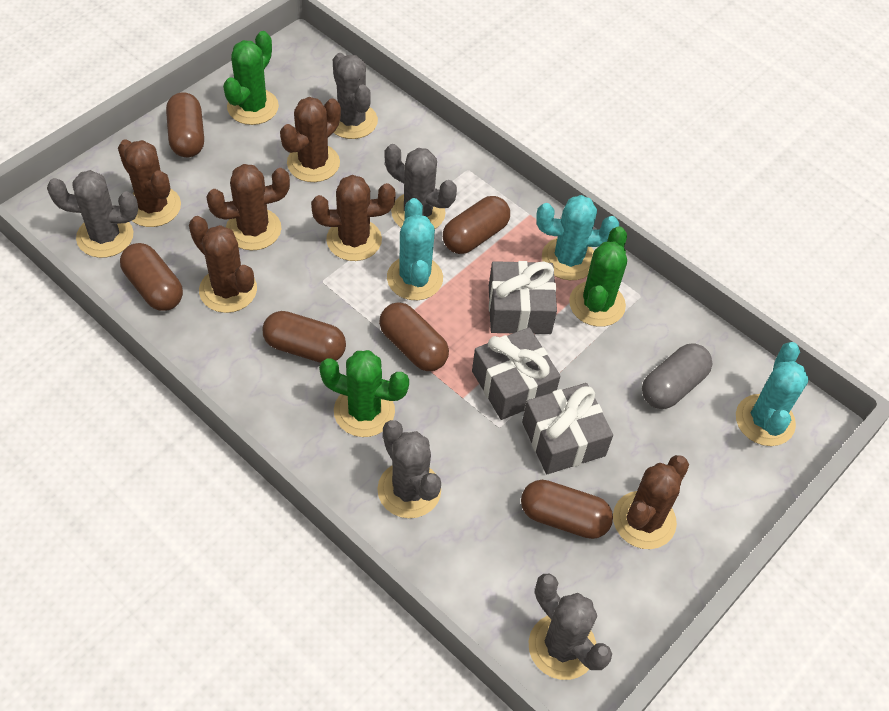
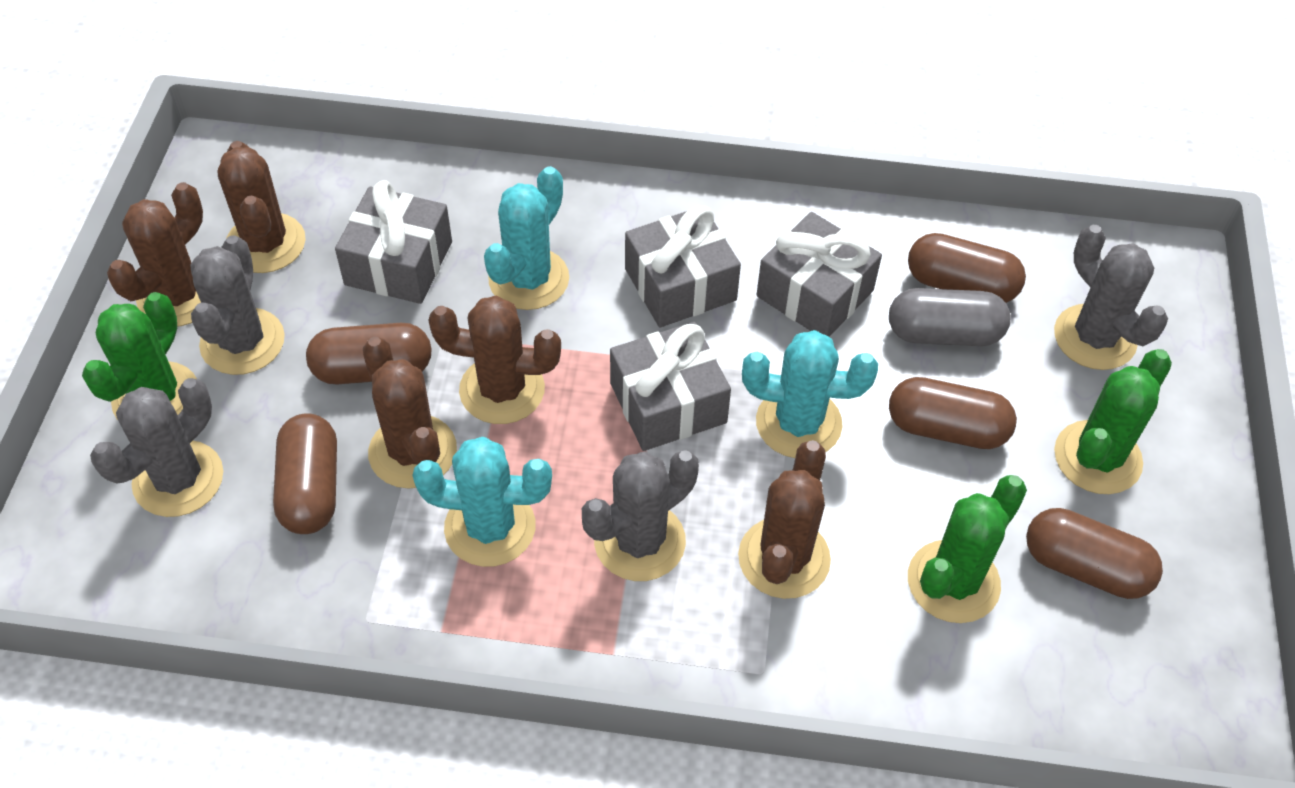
brown cactus: [118,139,181,227] [189,216,257,313] [206,164,290,250] [280,97,341,182] [311,175,396,261] [613,455,689,549] = 6 -> [107,182,203,327] [218,141,306,273] [363,337,457,489] [428,296,561,424] [738,440,831,599] = 5
brown capsule: [120,243,183,311] [166,92,204,157] [262,311,346,363] [379,302,449,371] [443,196,510,254] [521,480,613,539] = 6 -> [273,413,337,534] [306,323,432,385] [889,377,1017,449] [908,233,1026,303] [1026,508,1163,599] = 5
grey cactus: [47,170,138,258] [333,53,378,139] [377,420,441,518] [384,144,457,229] [528,574,612,680] = 5 -> [90,378,223,517] [190,235,285,375] [582,450,699,581] [1054,225,1168,370] = 4
grey gift: [472,327,560,420] [489,261,557,334] [522,383,613,474] = 3 -> [335,180,452,304] [610,322,731,451] [625,206,741,327] [757,212,882,337] = 4

